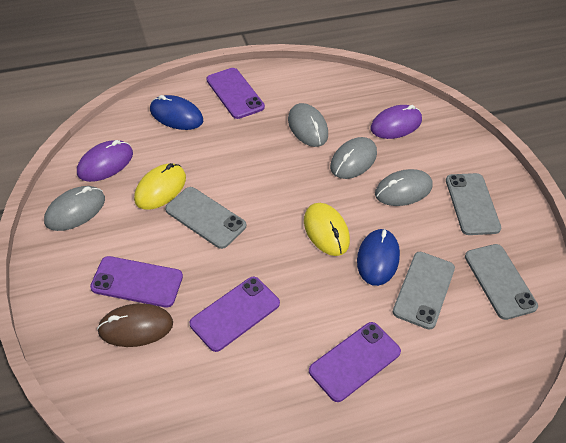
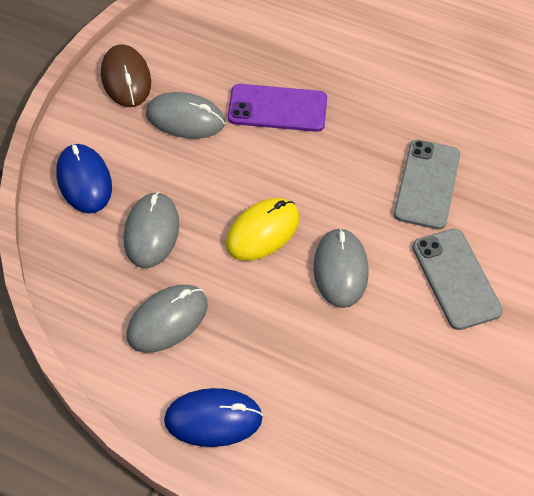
grey phone: [165,187,246,249] [393,252,455,329] [446,173,501,235] [465,244,538,320] = 4 -> [394,140,460,230] [412,229,503,330] = 2
purple mouse: [77,140,133,182] [371,105,422,139] = 2 -> none = 0
purple phone: [90,256,183,308] [190,277,280,352] [206,68,265,119] [309,322,401,402] = 4 -> [228,84,327,132] = 1
yellow mouse: [134,163,186,210] [304,203,350,256] = 2 -> [226,198,300,261] = 1

